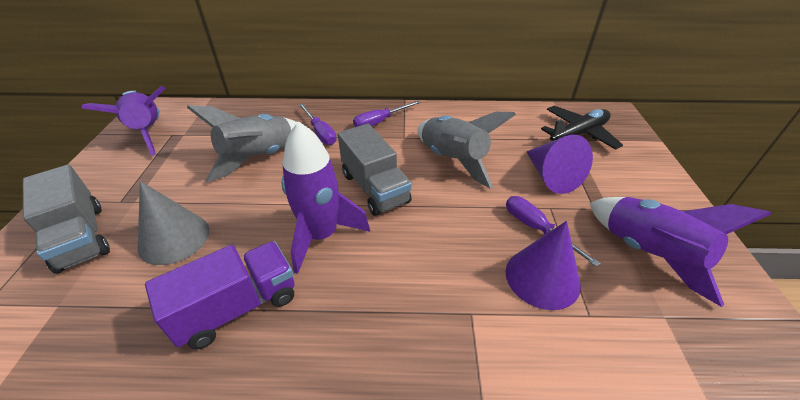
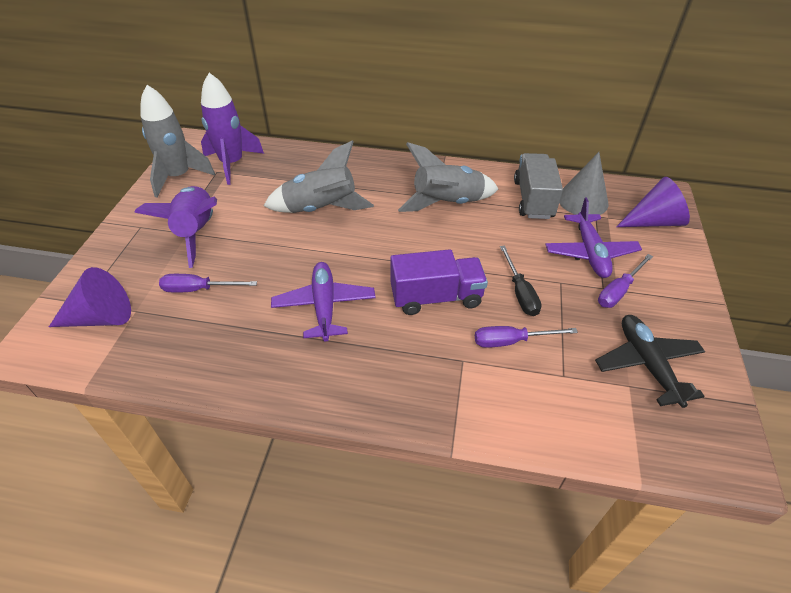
black screwdriver: none = 0 -> [500,246,542,316] = 1
grey rocket: [187,105,297,182] [417,112,516,189] = 2 -> [140,85,215,198] [264,140,374,213] [398,142,498,212] = 3
grey truck: [23,165,110,274] [338,124,412,216] = 2 -> [514,153,563,219] = 1
purple plane: none = 0 -> [271,262,376,341] [545,198,642,278] = 2
purple rocket: [82,86,166,156] [282,121,370,274] [590,197,771,307] = 3 -> [134,186,217,268] [201,73,264,185] = 2

